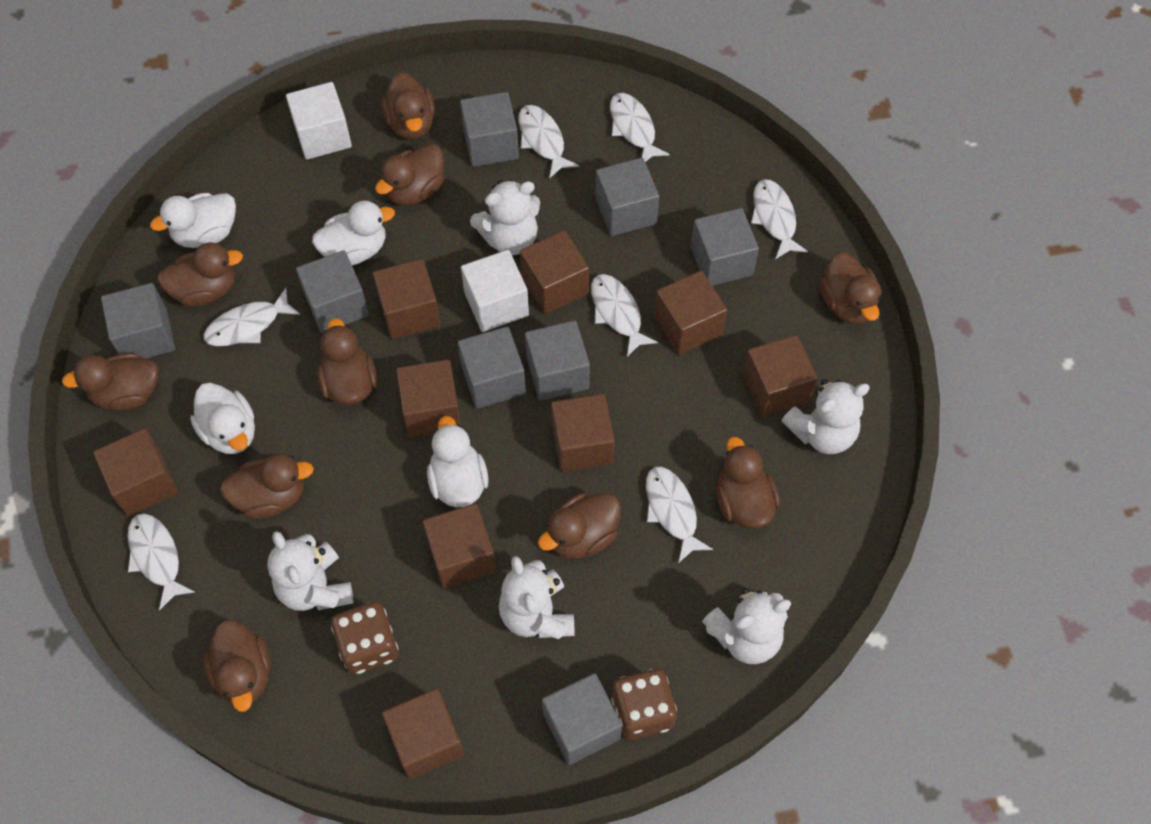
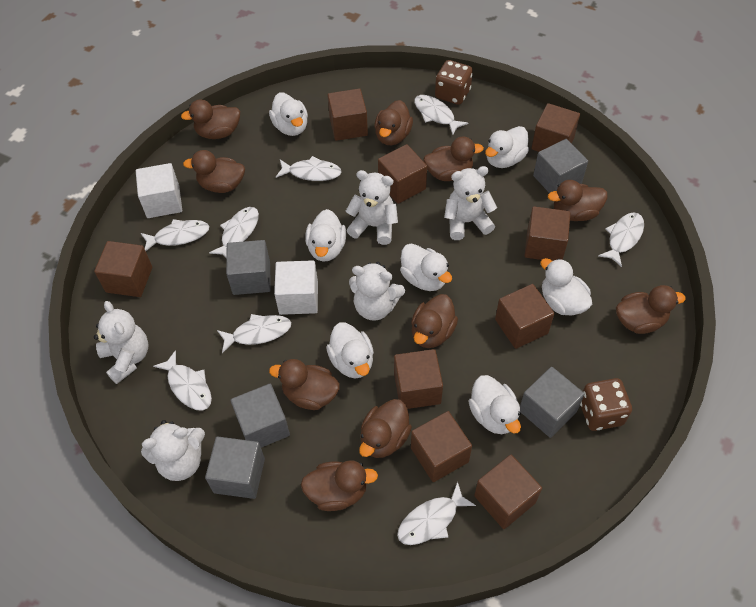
grey cube: [101,283,175,358] [296,250,369,333] [458,327,526,409] [460,92,519,167] [525,320,590,401] [542,673,622,765] [595,158,659,236] [691,208,759,286] = 8 -> [205,437,265,499] [226,240,271,295] [231,384,290,448] [520,367,585,438] [533,139,588,193] = 5
white duck: [150,193,236,248] [190,383,255,454] [312,201,395,265] [427,416,489,507] = 4 -> [269,92,308,136] [305,209,346,262] [326,322,374,379] [400,243,452,291] [468,375,521,434] [485,126,529,168] [540,258,592,315] = 7
white fish: [128,513,195,610] [203,288,300,346] [518,105,579,179] [591,274,658,357] [610,93,670,162] [646,466,713,563] [751,179,808,259] = 7 -> [141,219,209,251] [153,350,212,411] [209,207,259,258] [217,314,291,353] [276,156,341,181] [397,481,476,545] [414,95,468,135] [598,212,644,267] = 8

